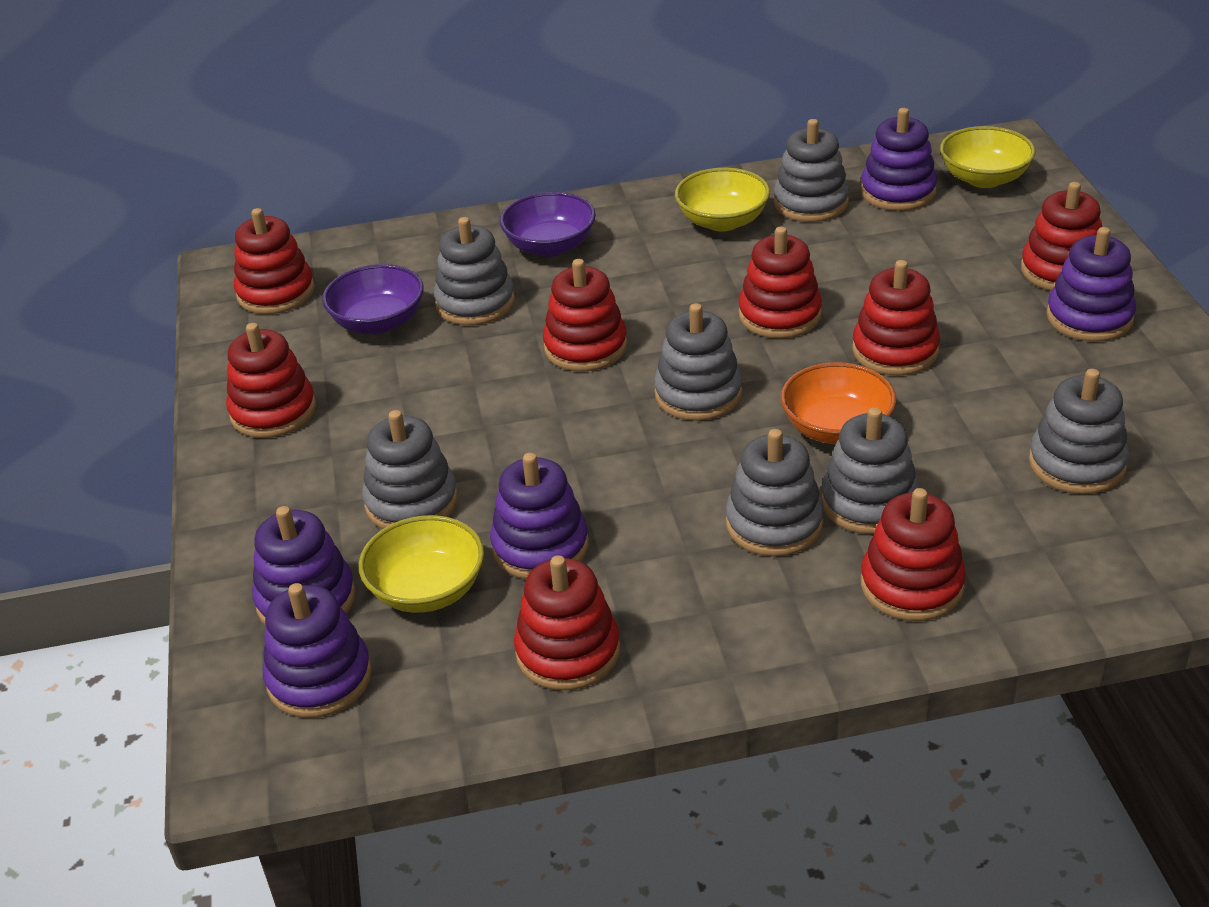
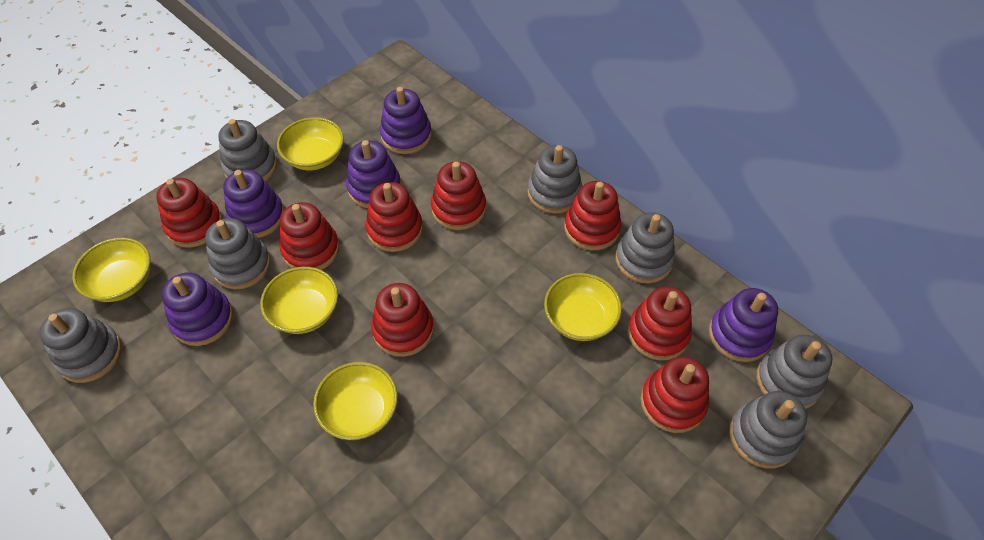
orange bowl: [781,362,896,444] = 1 -> none = 0
purple bowl: [322,264,424,334] [500,192,596,257] = 2 -> none = 0
yellow bowl: [359,515,484,613] [675,168,770,232] [940,126,1035,188] = 3 -> [72,238,151,302] [260,267,338,334] [277,117,344,170] [313,362,398,440] [544,273,622,341] = 5

